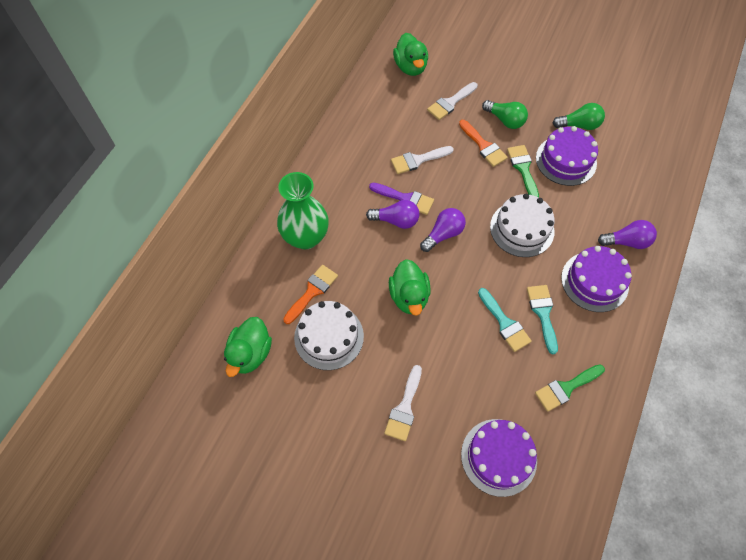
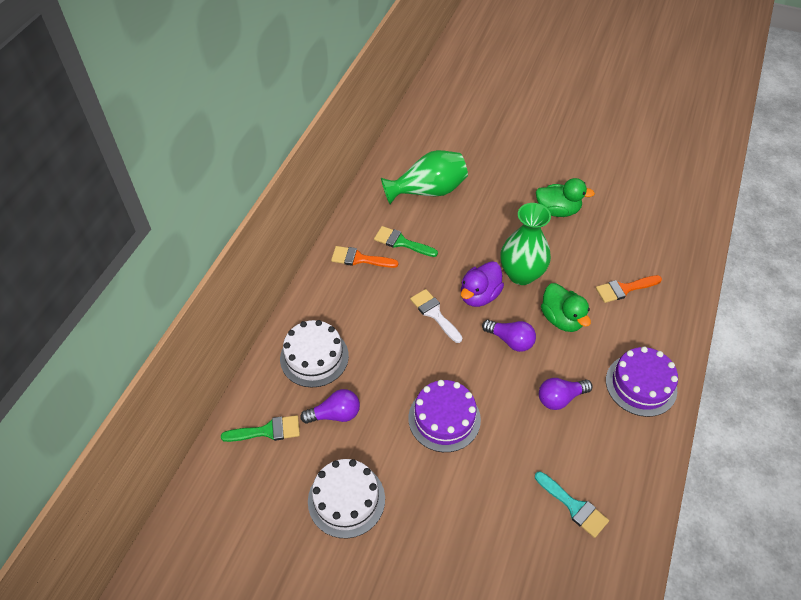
green duck: [224,317,272,377] [389,259,431,316] [393,33,428,76] = 3 -> [536,178,595,217] [541,283,591,332] = 2
green light bulb: [482,100,528,129] [552,103,605,130] = 2 -> none = 0
green vase: [277,172,329,249] = 1 -> [381,150,468,204] [500,203,551,285] = 2
purple brush: [369,183,434,215] = 1 -> none = 0
purple cake: [461,419,537,497] [536,126,598,186] [561,246,632,312] = 3 -> [408,380,481,452] [606,347,678,417] = 2
purple duck: none = 0 -> [461,261,504,307] = 1
turquoise brush: [478,288,532,352] [527,285,558,354] = 2 -> [535,471,609,538] = 1
white brush: [384,365,422,441] [391,146,454,174] [427,82,478,120] = 3 -> [410,289,462,343] = 1

